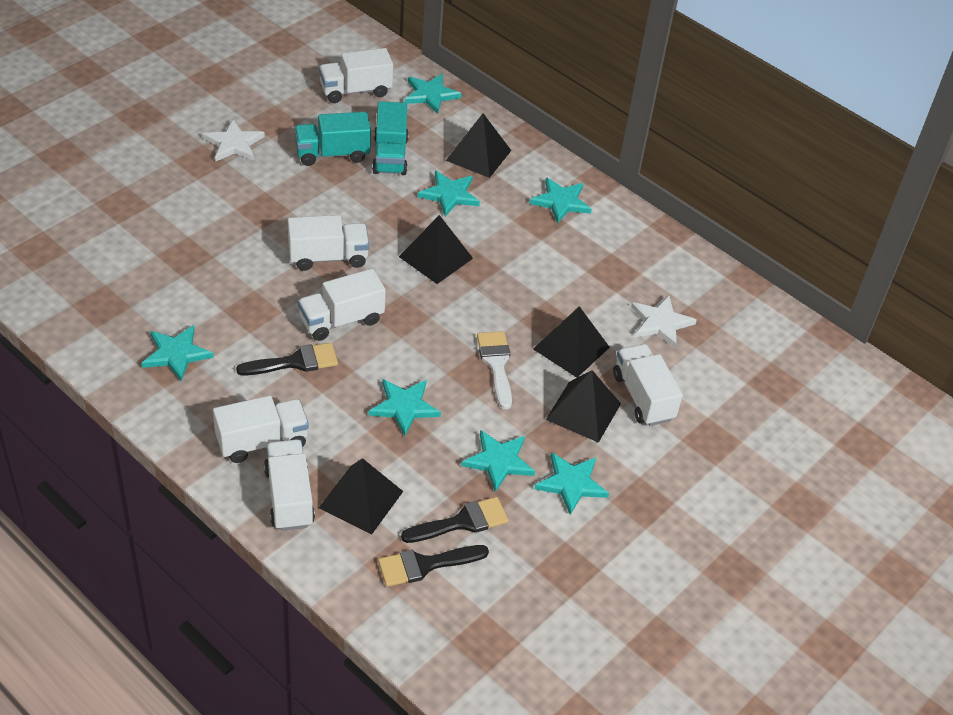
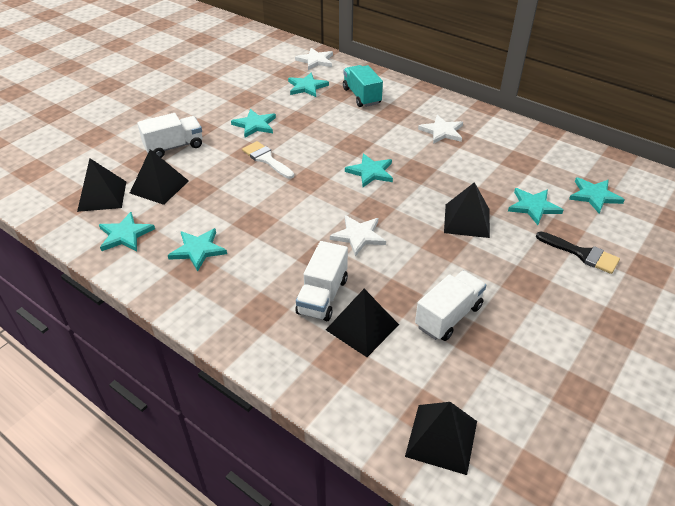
black brush: [236,343,338,376] [378,545,489,587] [401,497,508,543] = 3 -> [536,231,620,274] = 1
turquoise truck: [294,112,371,166] [372,101,409,175] = 2 -> [343,65,383,107] = 1
white star: [203,119,265,162] [631,295,697,348] = 2 -> [295,48,333,70] [330,215,386,257] [418,115,463,144] = 3
white truck: [213,396,309,463] [264,439,315,531] [288,215,369,271] [298,269,386,341] [319,48,393,103] [613,344,683,426] = 6 -> [137,113,203,158] [296,241,348,321] [415,271,486,341] = 3

